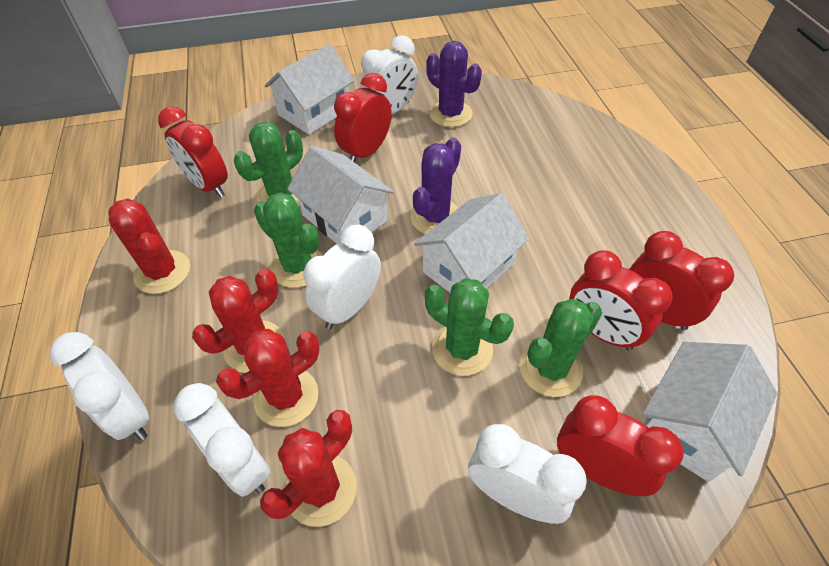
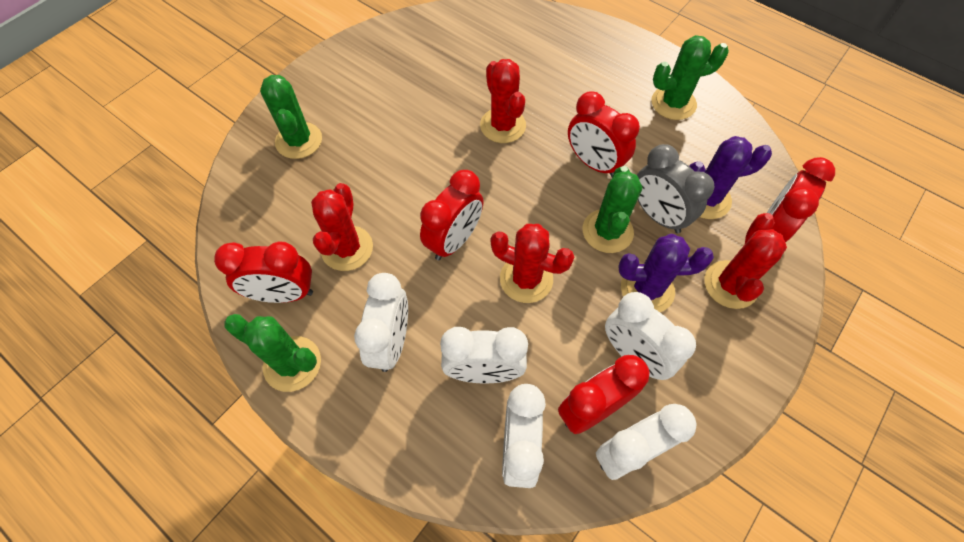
grey clock: none = 0 -> [637,144,714,233] = 1
white house: [265,44,354,135] [287,146,394,244] [414,193,530,293] [642,342,777,482] = 4 -> none = 0

